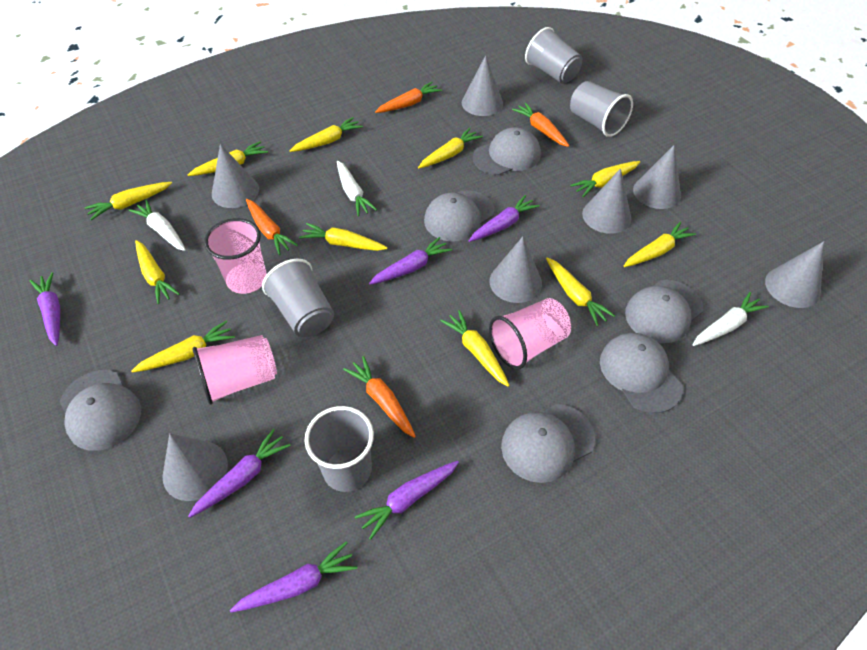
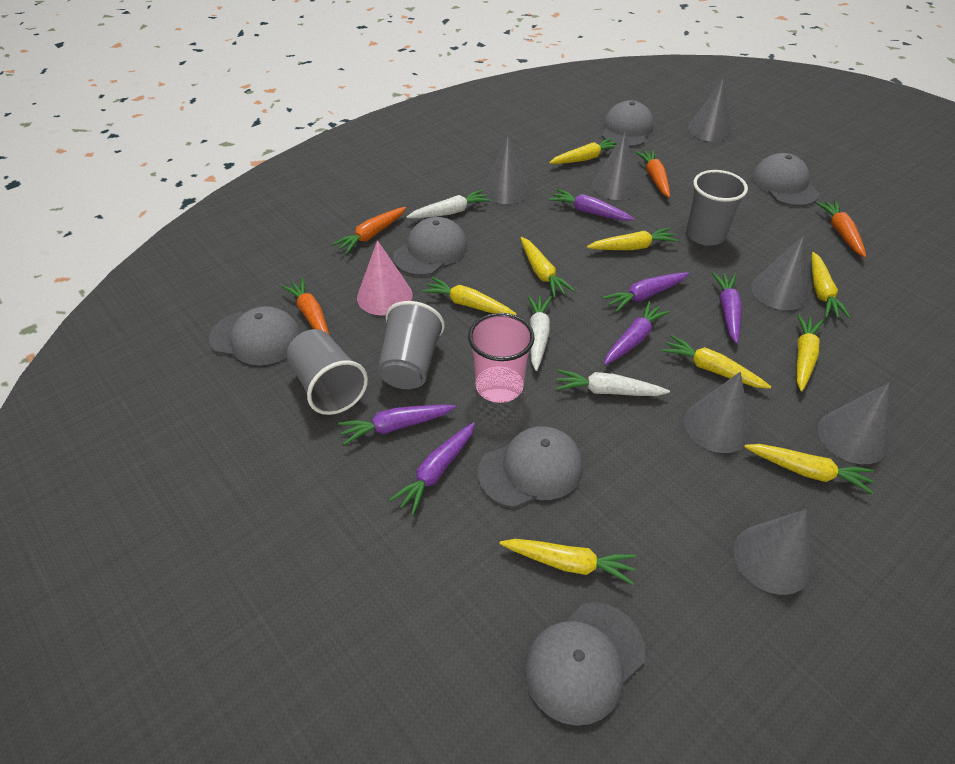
grey cup: [262,259,334,337] [304,406,374,492] [525,27,582,84] [570,81,633,137] = 4 -> [287,329,368,415] [377,301,445,389] [686,170,748,246] = 3
pink cone: none = 0 -> [357,240,413,316] = 1
pink cup: [193,335,277,405] [204,218,267,294] [489,298,571,369] = 3 -> [468,313,535,403] = 1
yellow carrot: [85,182,172,221] [131,321,235,373] [135,240,180,304] [188,141,268,176] [290,117,363,152] [299,223,388,251] [418,128,483,168] [440,310,510,387] [546,257,615,326] [570,161,640,197] [624,222,696,267] = 11 -> [421,277,517,315] [500,539,636,585] [520,237,575,298] [549,138,617,164] [587,228,679,250] [662,335,771,389] [744,444,874,494] [797,314,823,391] [811,252,851,318] = 9

